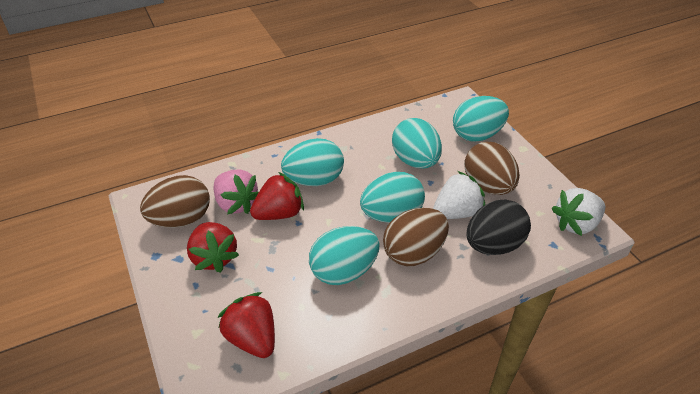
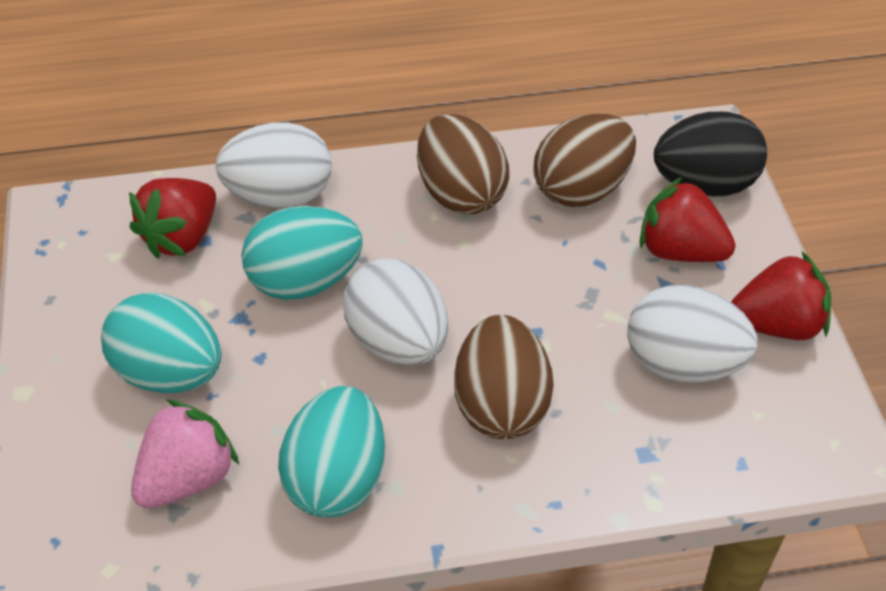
turquoise egg: [281,138,344,186] [309,226,380,285] [360,172,425,223] [392,118,442,169] [453,96,509,142] = 5 -> [101,293,222,393] [241,206,363,300] [278,386,385,517] = 3
white egg: none = 0 -> [215,122,332,208] [343,259,448,365] [627,285,758,382] = 3
white strawberry: [433,171,485,219] [551,188,605,236] = 2 -> none = 0

